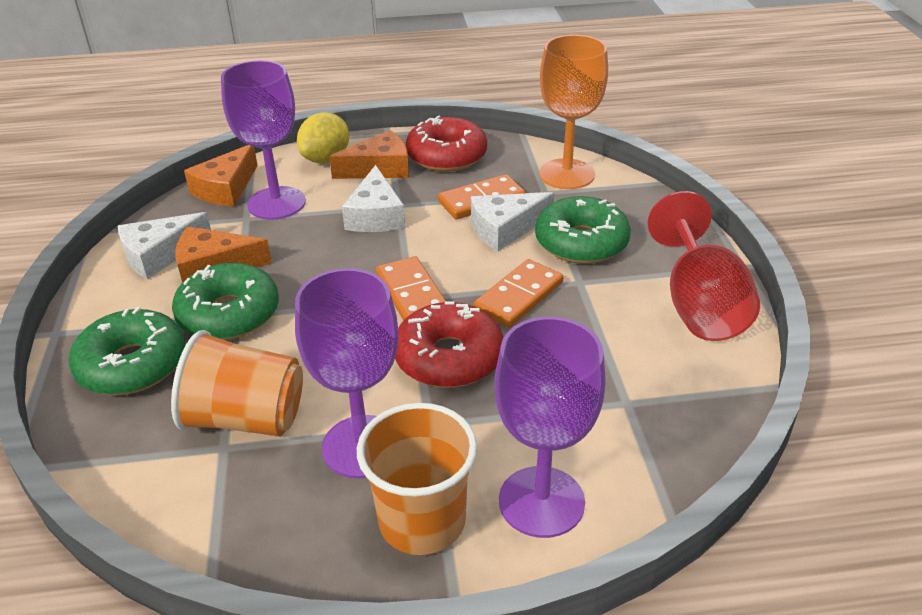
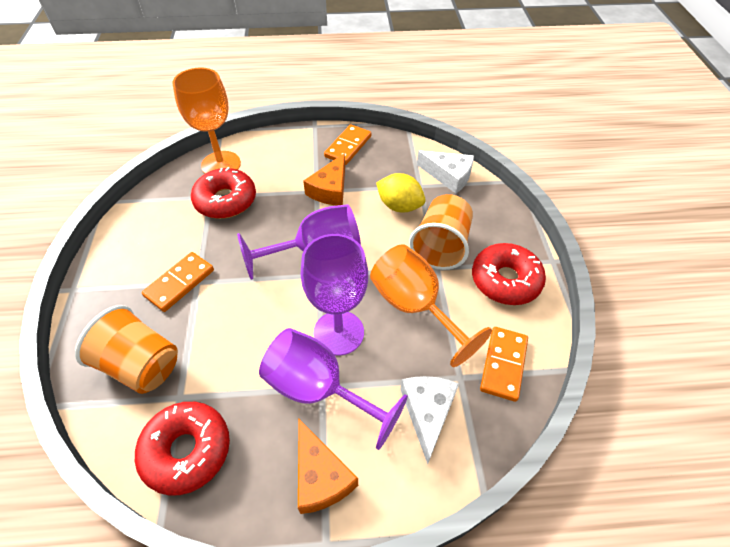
green donut: [69,307,186,395] [172,263,279,340] [535,196,631,264] = 3 -> none = 0
orange cheese: [175,227,272,283] [184,145,258,207] [329,130,409,179] = 3 -> [298,419,358,514] [303,153,345,205] = 2
orange goblet: [539,35,608,189] = 1 -> [172,67,241,174] [370,244,492,367] = 2
red donut: [395,302,504,388] [406,115,487,172] = 2 -> [135,402,230,496] [191,167,256,219] [472,243,546,305] = 3
red goblet: [647,191,760,341] = 1 -> none = 0
white cheese: [118,212,211,279] [342,165,405,232] [471,192,555,251] = 3 -> [400,376,459,464] [417,151,474,193] = 2

